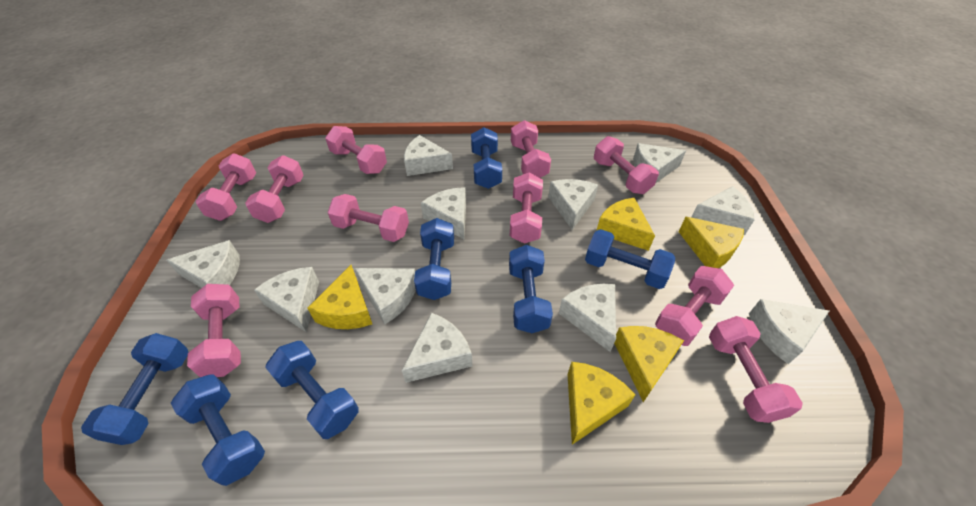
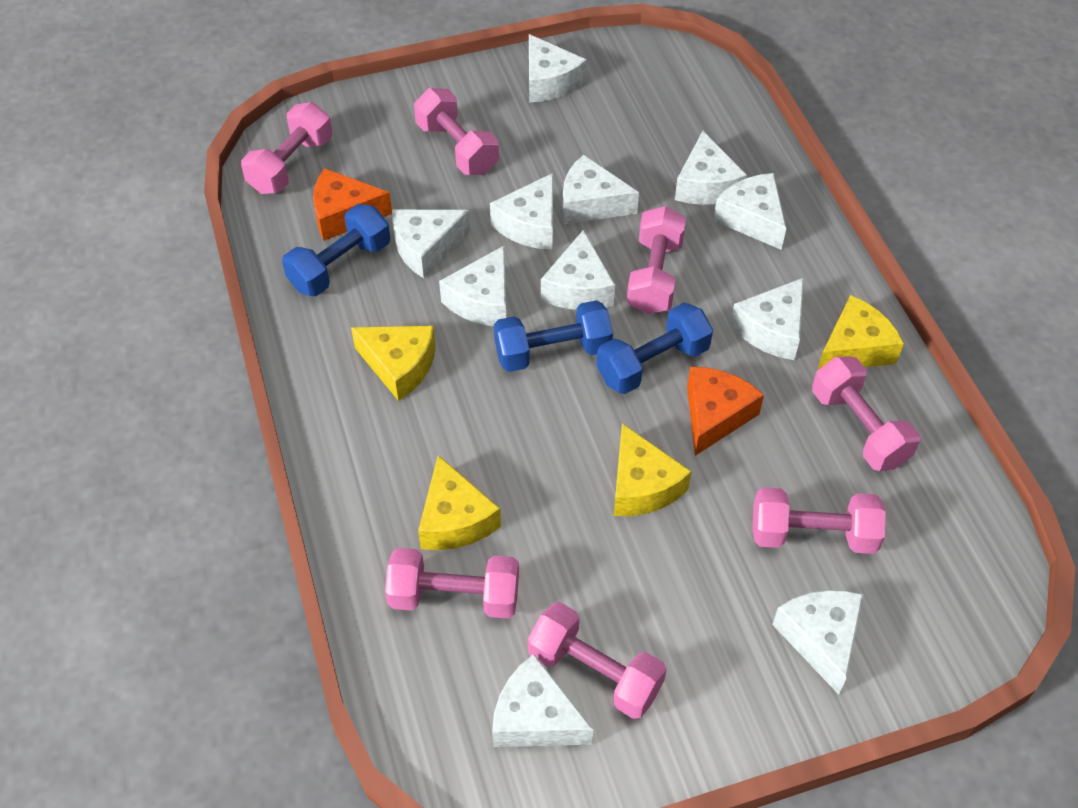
blue dumbbell: [81,333,189,445] [171,374,265,486] [265,341,359,439] [414,218,454,300] [471,127,502,189] [509,245,553,333] [585,229,675,289] = 7 -> [282,204,390,296] [494,300,613,372] [596,303,713,394] = 3
orange cheese: none = 0 -> [313,168,392,241] [687,367,764,456] = 2
pink dumbbell: [187,284,241,377] [195,153,256,221] [245,155,304,223] [325,126,387,174] [328,194,409,242] [509,172,543,244] [511,120,551,178] [594,136,659,194] [655,266,734,346] [709,316,803,423] = 10 -> [241,102,332,194] [385,548,519,619] [414,88,499,175] [528,602,667,719] [627,206,686,314] [752,487,886,554] [812,357,920,471] = 7
yellow cheese: [307,265,372,329] [567,362,635,445] [597,198,655,251] [614,326,684,402] [678,217,744,268] = 5 -> [351,326,436,401] [418,455,501,550] [614,423,692,516] [817,295,904,371] = 4

